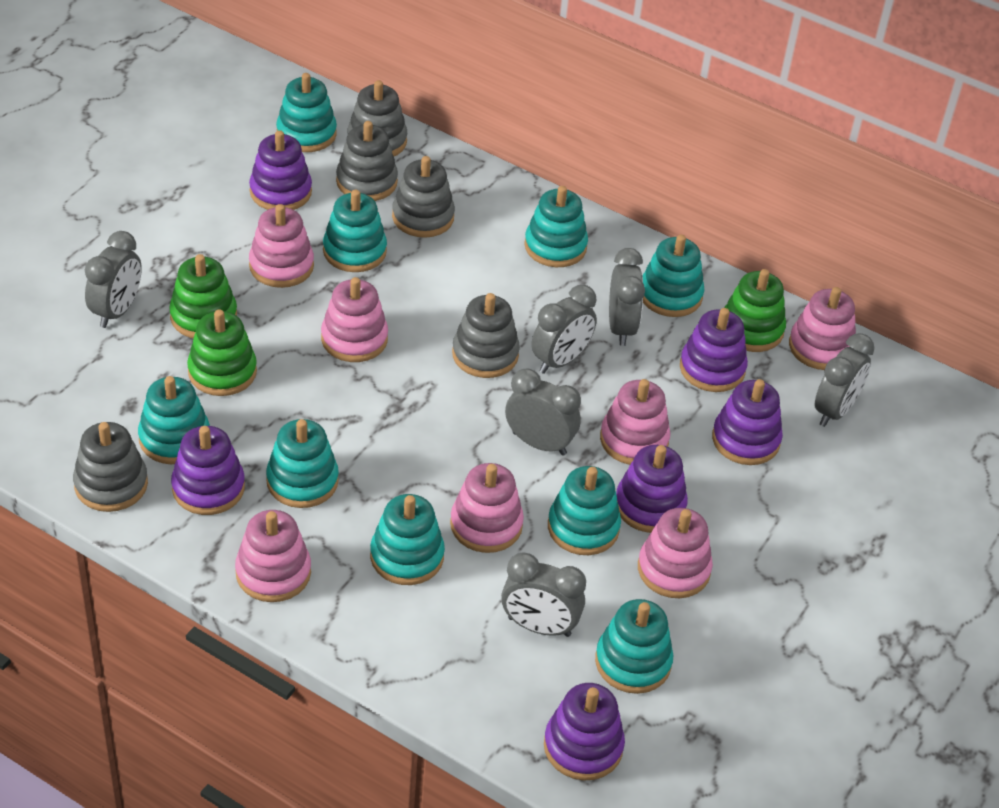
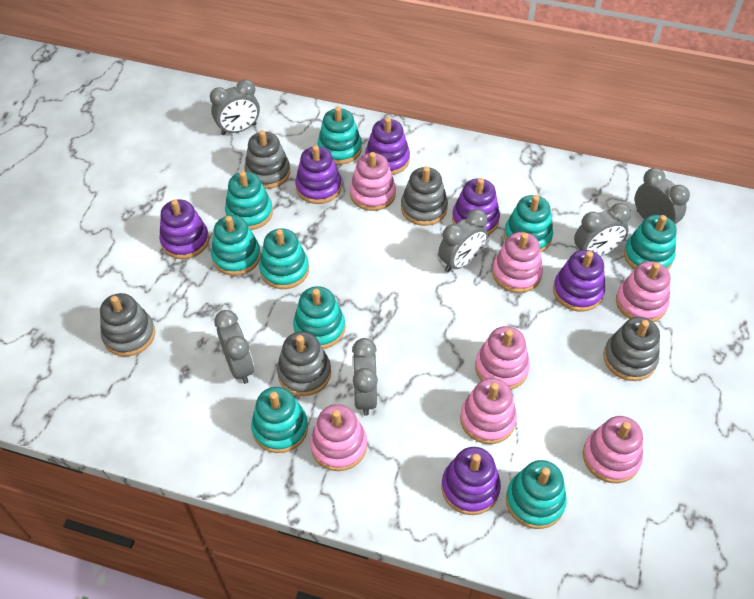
green stacking toy: [169,254,237,338] [187,309,257,396] [724,269,786,352] = 3 -> none = 0

